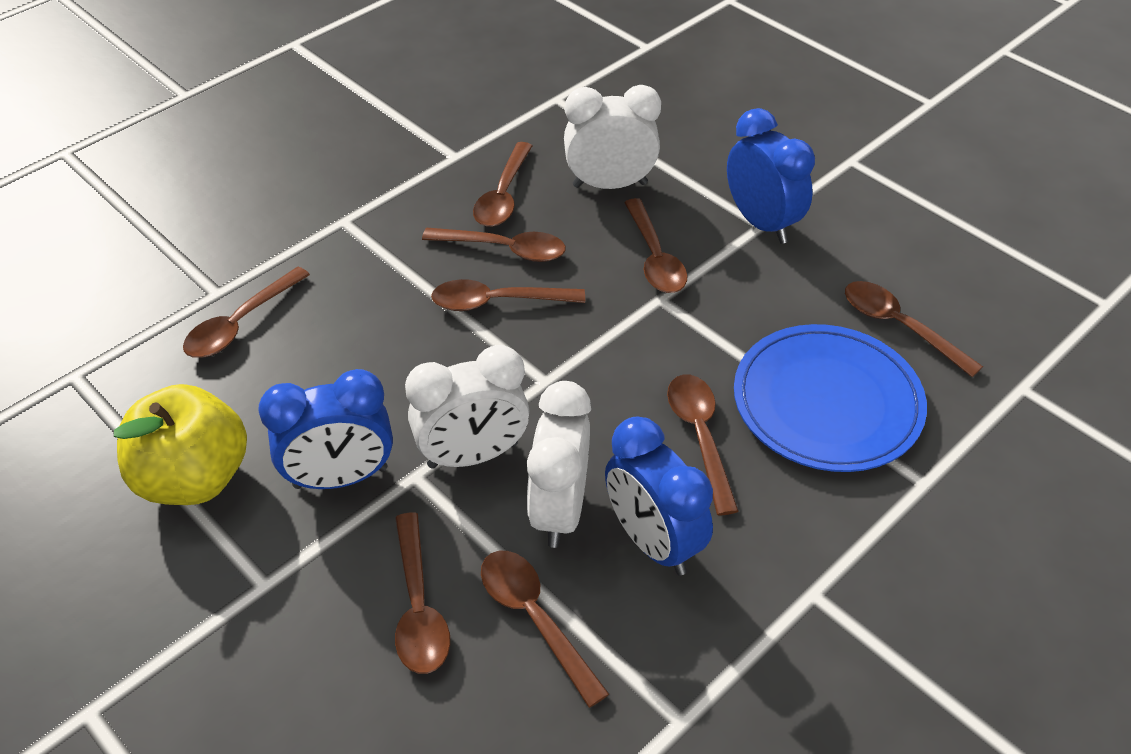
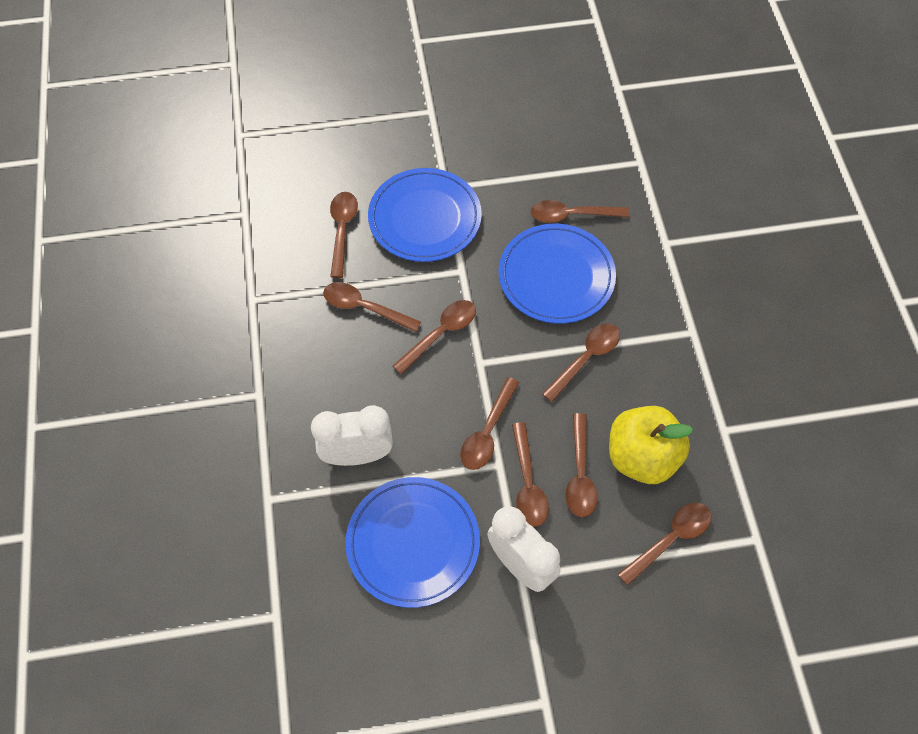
blue clock: [258,369,393,489] [605,417,713,575] [727,108,815,244] = 3 -> none = 0
blue plate: [734,324,927,472] = 1 -> [345,477,480,608] [368,168,482,262] [499,224,616,324] = 3
white clock: [405,345,529,469] [527,381,591,548] [564,85,661,189] = 3 -> [311,405,393,466] [487,506,561,592] = 2

